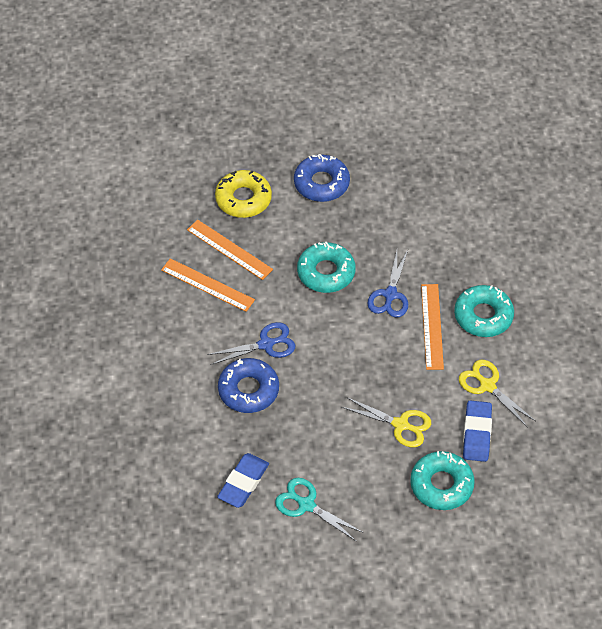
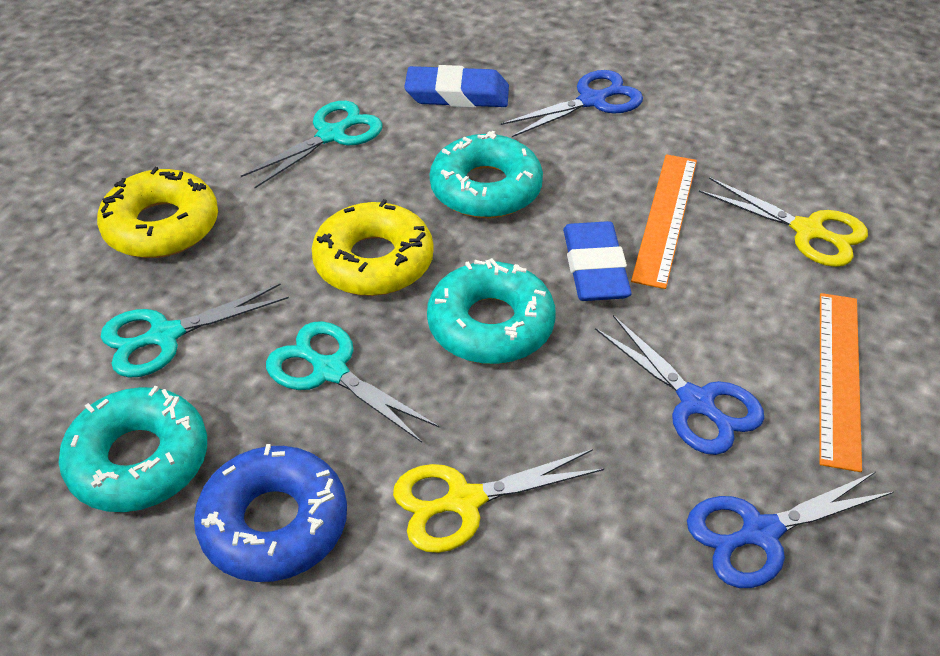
blue donut: [218,358,279,413] [294,154,350,202] = 2 -> [194,444,347,582] = 1
blue scissors: [207,322,295,365] [367,250,408,318] = 2 -> [501,70,643,137] [595,315,765,455] [687,472,894,588] = 3
orange ruler: [161,258,255,312] [187,220,273,280] [421,284,444,370] = 3 -> [631,154,697,289] [819,293,862,472] = 2
turquoise scissors: [275,478,364,542] = 1 -> [101,284,289,378] [241,101,383,188] [266,321,439,443] = 3
yellow donut: [215,170,272,218] = 1 -> [97,167,218,258] [312,199,434,296] = 2

